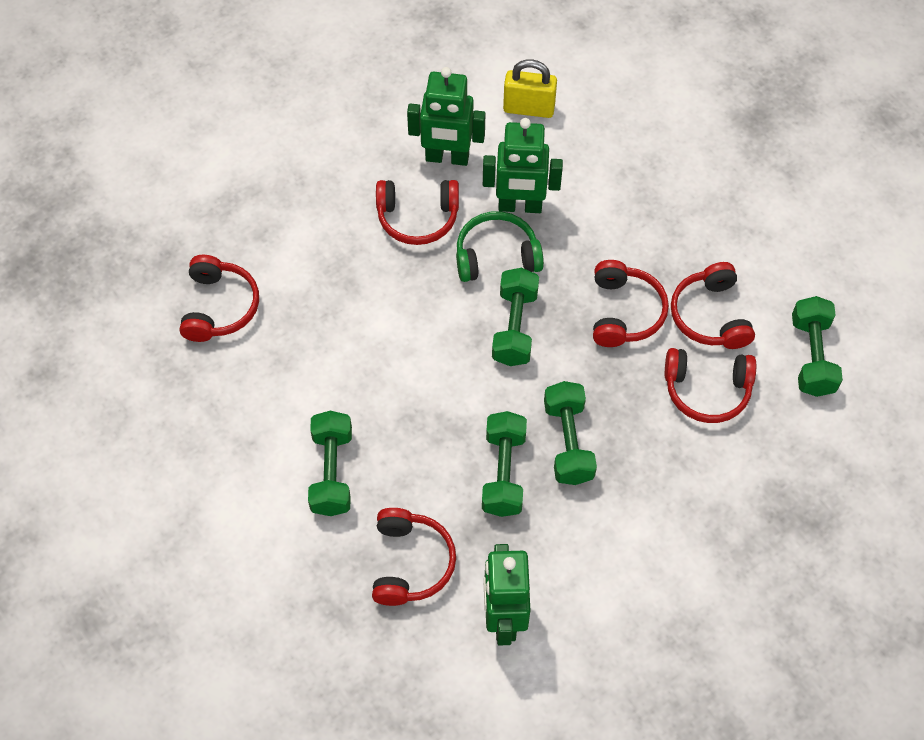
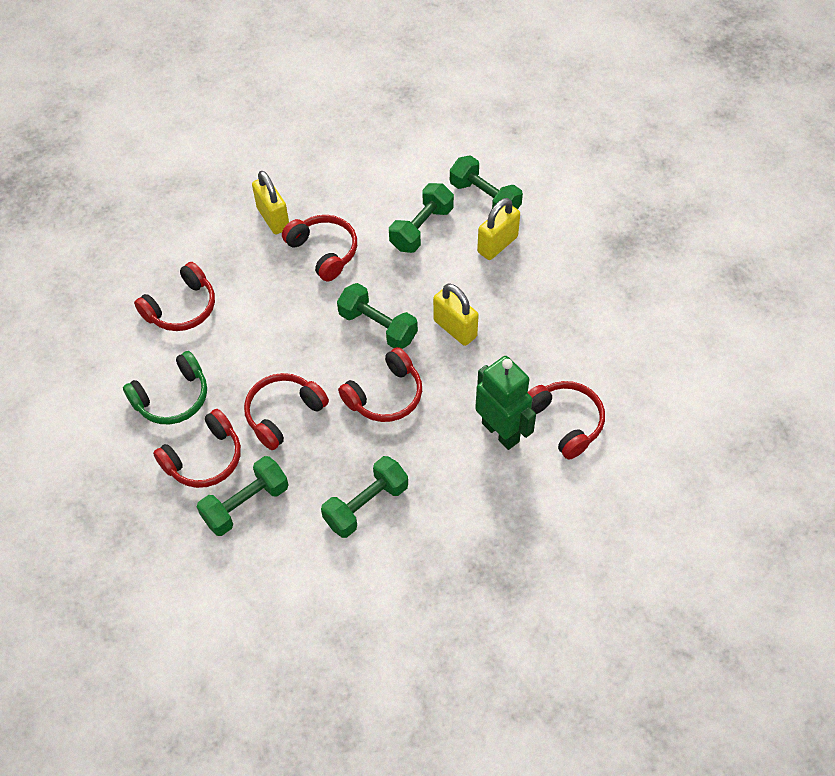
green robot: [407,67,486,166] [483,118,563,213] [484,544,531,646] = 3 -> [475,356,536,450] = 1
yellow padlock: [503,59,557,118] = 1 -> [252,171,289,234] [433,284,479,346] [477,198,520,260] = 3

